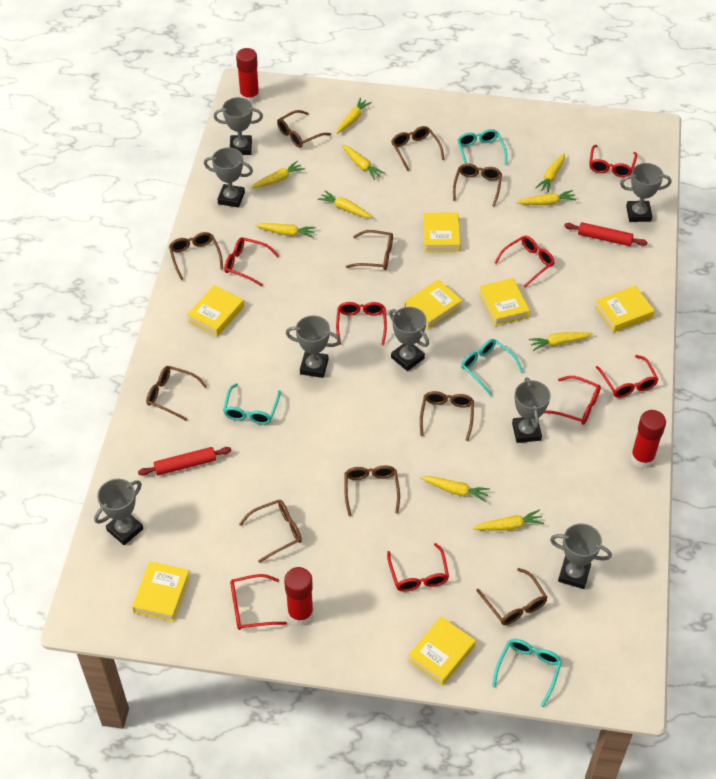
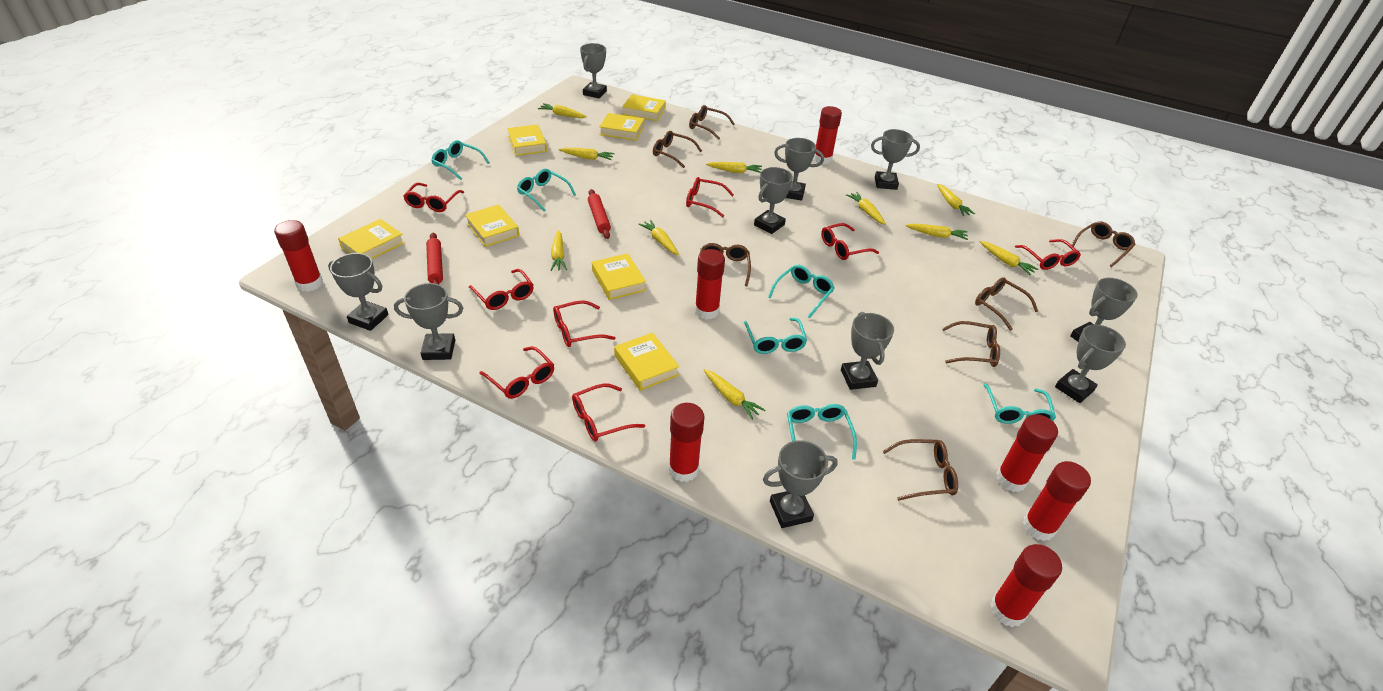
brown glasses: [146,366,207,421] [169,232,223,280] [239,500,302,563] [277,110,331,148] [344,465,400,516] [346,230,393,270] [391,126,445,171] [420,391,474,441] [453,163,502,207] [476,568,548,625] = 10 -> [653,131,702,168] [689,105,735,140] [700,243,751,286] [883,439,958,501] [942,321,1000,367] [975,277,1038,331] [1072,221,1136,267] = 7
grey trophy: [94,479,143,545] [204,147,253,208] [214,97,263,155] [286,315,341,378] [389,307,429,371] [512,378,551,443] [550,523,612,589] [620,163,671,222] = 8 -> [328,253,389,331] [394,283,463,360] [580,43,607,98] [754,167,793,234] [763,440,838,528] [774,138,824,201] [841,312,894,390] [871,129,920,190] [1055,324,1126,403] [1070,278,1138,342] = 10
red glue stick: [236,48,260,103] [284,567,314,625] [630,410,666,468] = 3 -> [274,220,323,292] [669,403,704,482] [695,249,725,320] [813,106,842,164] [990,544,1062,627] [996,414,1058,492] [1023,461,1091,541] = 7
turquoise glasses: [223,383,281,425] [457,129,507,165] [461,339,523,396] [492,639,562,707] = 4 -> [431,140,490,180] [517,169,576,211] [744,318,807,354] [768,265,835,318] [787,404,857,460] [983,383,1056,424] = 6

